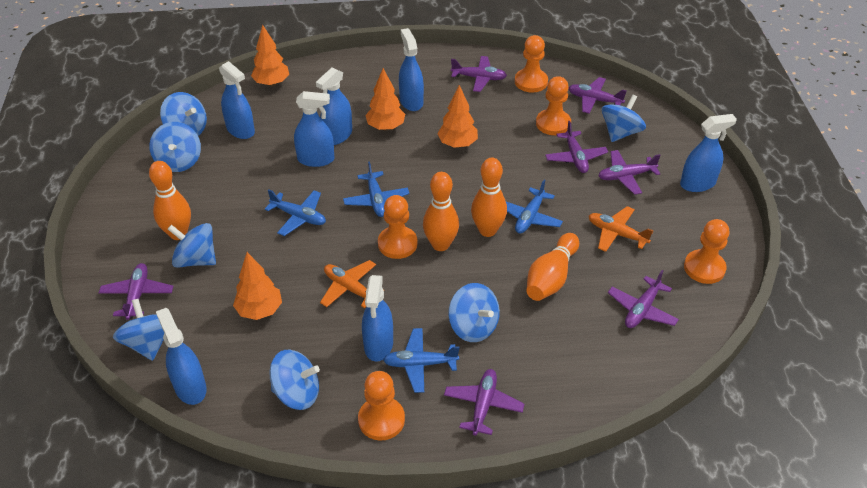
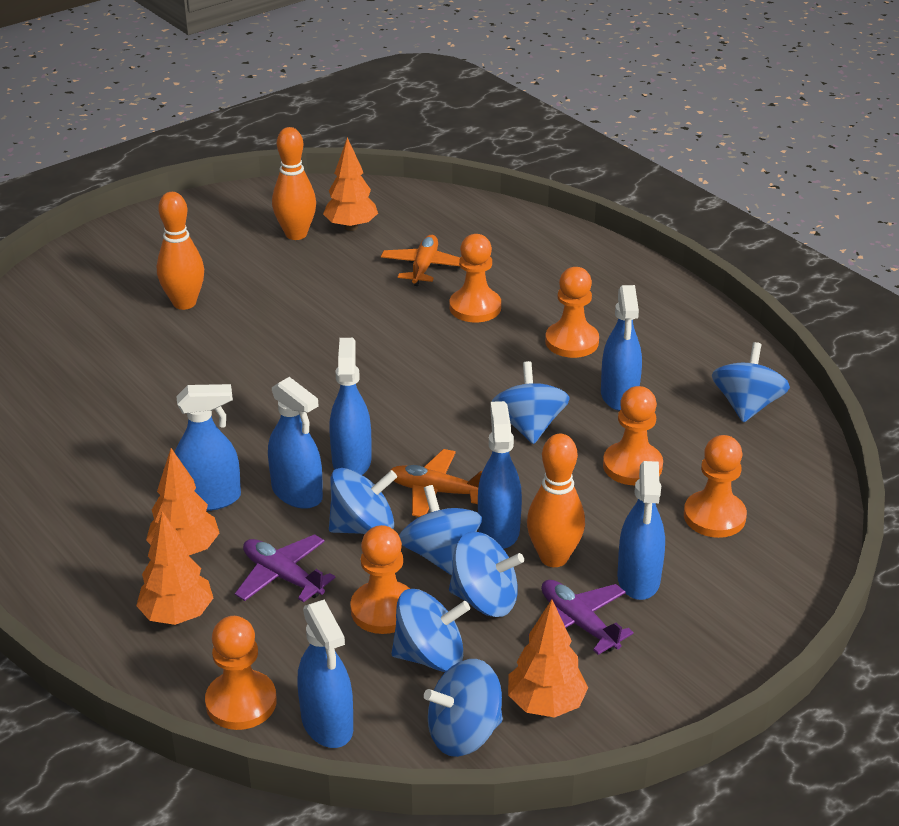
blue plane: [265,189,326,236] [343,161,410,217] [383,328,459,393] [506,180,563,234] = 4 -> none = 0
orange bowling pin: [149,161,191,240] [423,172,459,251] [471,158,507,237] [526,233,579,301] = 4 -> [157,192,204,310] [272,127,316,240] [527,434,585,567] = 3
orange pawn: [358,371,405,440] [378,195,417,259] [515,35,548,92] [536,76,571,135] [684,219,729,284] = 5 -> [205,616,277,730] [350,525,410,634] [449,234,501,322] [545,267,599,358] [603,386,663,485] [684,435,747,538] = 6
purple plane: [99,263,173,320] [444,369,524,436] [451,56,507,92] [545,121,608,173] [569,77,627,114] [598,150,661,195] [608,270,679,328] = 7 -> [235,534,335,602] [541,580,634,655] = 2

